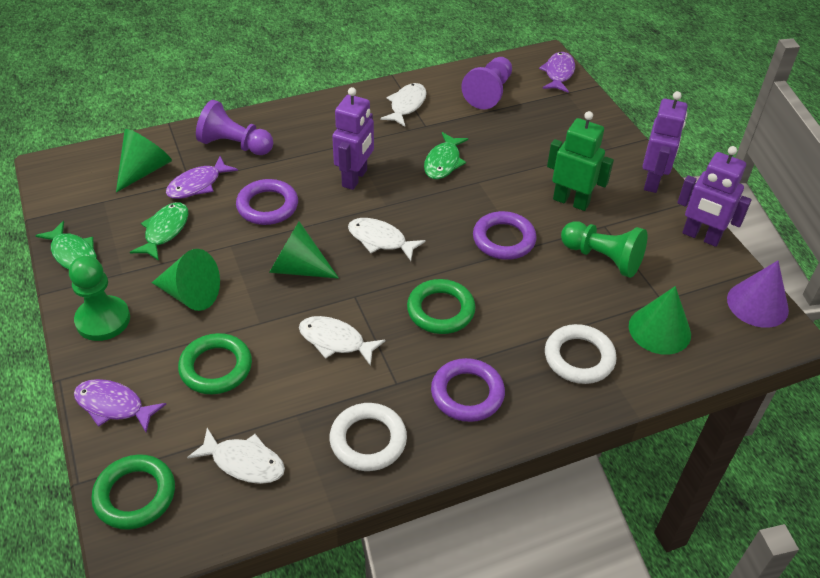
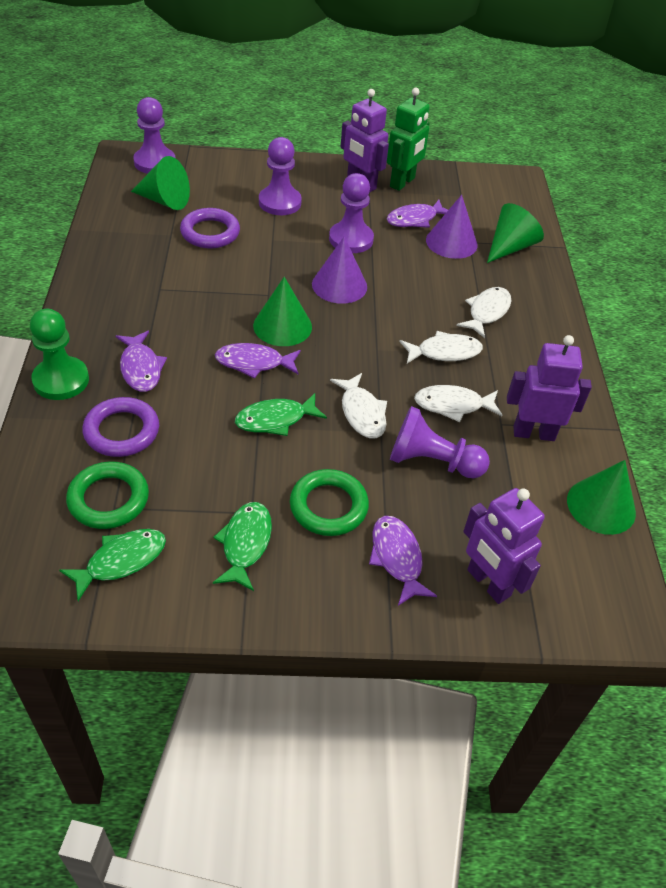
green pawn: [69,256,130,341] [561,221,648,278] = 2 -> [30,309,89,400] = 1
green ring: [91,454,175,530] [178,333,252,394] [407,279,476,334] = 3 -> [66,461,149,529] [290,469,369,536] = 2
purple cone: [727,261,789,328] = 1 -> [312,237,367,304] [426,195,477,259] = 2
purple fish: [74,379,166,432] [166,156,238,199] [539,52,575,93] = 3 -> [116,331,167,392] [215,343,301,379] [369,516,437,606] [387,200,448,228] = 4
purple pawn: [196,100,273,155] [461,57,512,109] = 2 -> [133,97,175,174] [259,137,302,215] [329,173,374,253] [390,406,490,478] = 4
purple ring: [236,179,298,225] [431,358,505,422] [473,211,537,260] = 3 -> [82,397,159,457] [180,208,240,248] = 2
white ring: [330,403,407,471] [545,324,617,384] = 2 -> none = 0

